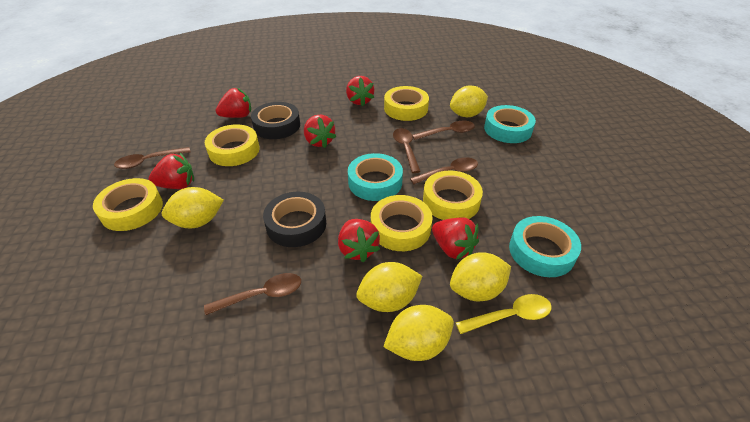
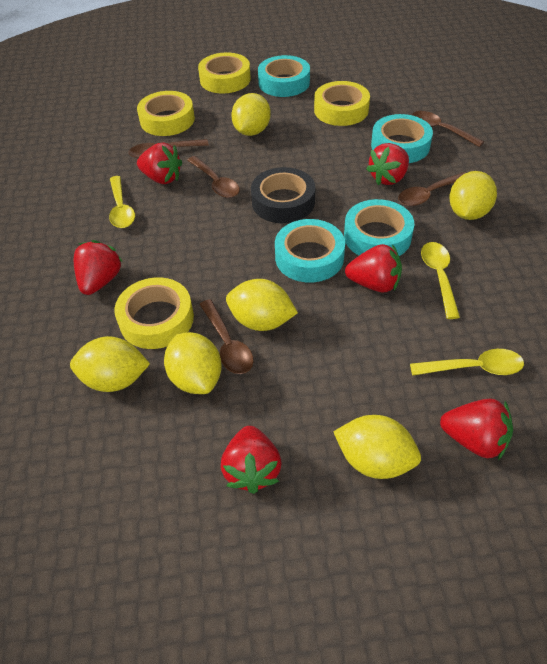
black tape: [251,102,300,139] [263,192,326,247] = 2 -> [251,167,315,223] = 1
turquoise tape: [348,153,403,201] [484,105,536,143] [509,216,581,277] = 3 -> [258,55,310,97] [275,219,345,283] [344,199,414,256] [371,114,433,163] = 4
yellow lemon: [162,187,224,228] [356,262,422,312] [383,305,454,361] [450,86,488,117] [450,252,511,301] = 5 -> [70,336,150,392] [164,332,222,394] [226,279,298,331] [231,93,271,136] [333,415,421,479] [449,171,497,220] = 6
yellow spoon: [456,294,552,334] = 1 -> [109,176,135,228] [410,349,524,376] [421,242,460,319] = 3
yellow tape: [93,178,163,231] [205,124,260,166] [371,195,433,251] [384,86,429,121] [423,170,483,220] = 5 -> [114,277,194,349] [137,91,195,136] [198,52,251,93] [314,81,370,126] = 4

